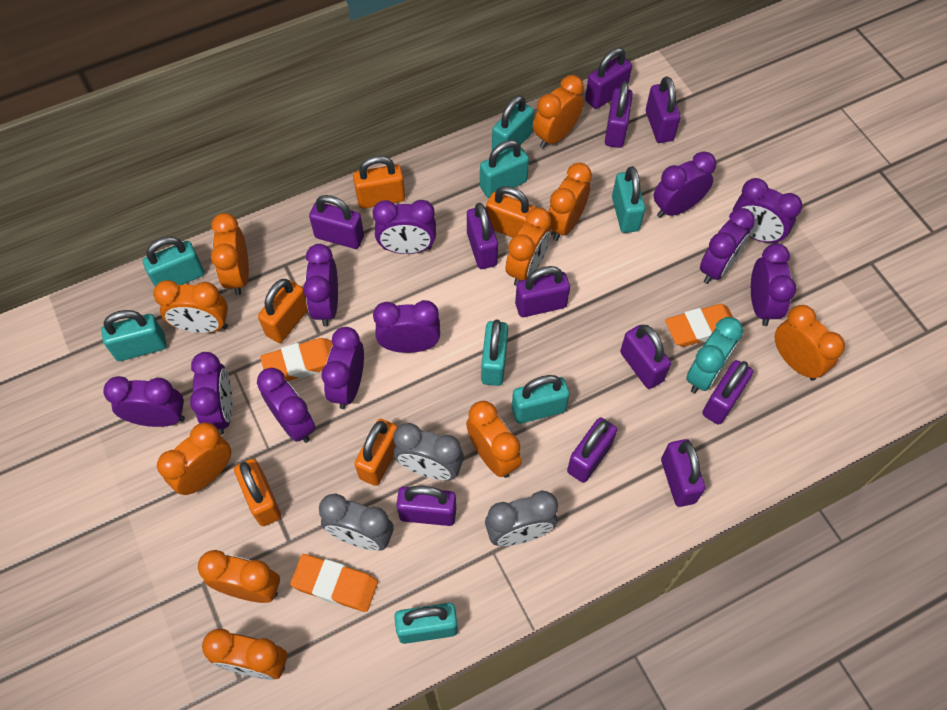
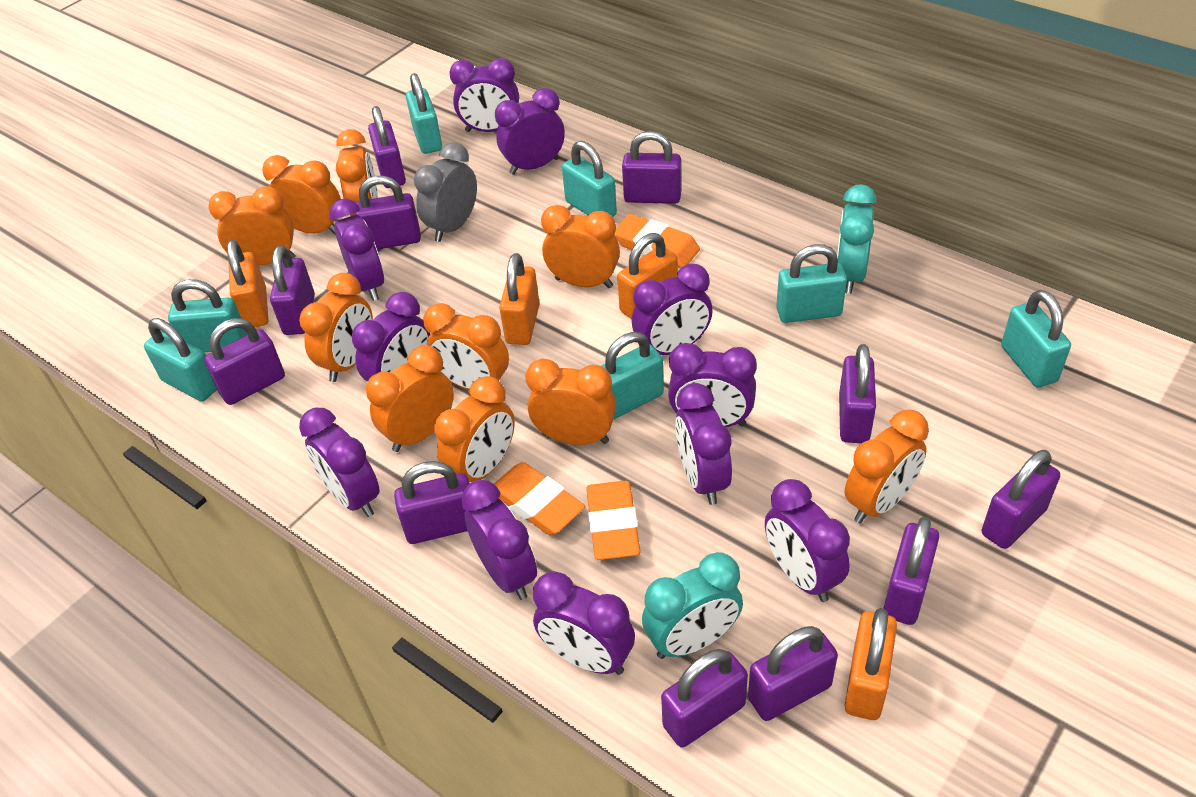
grey clock: [319,494,394,551] [394,423,464,480] [485,490,558,546] = 3 -> [414,142,477,242] = 1
orange padlock: [234,459,281,526] [258,279,308,343] [353,156,405,209] [354,419,398,486] [486,186,536,238] = 5 -> [227,240,268,327] [499,253,540,345] [617,233,678,319] [845,608,897,720] = 4
turquoise clock: [686,317,743,393] = 1 -> [642,552,743,659] [837,184,876,294] = 2
turquoise padlock: [101,310,167,361] [143,237,204,286] [394,603,458,644] [480,140,529,198] [481,319,508,386] [492,95,534,154] [512,375,570,424] [612,166,645,233] = 8 -> [144,318,217,401] [168,279,247,352] [406,73,442,154] [562,141,617,217] [601,332,664,420] [776,244,847,323] [1001,290,1071,387] = 7

